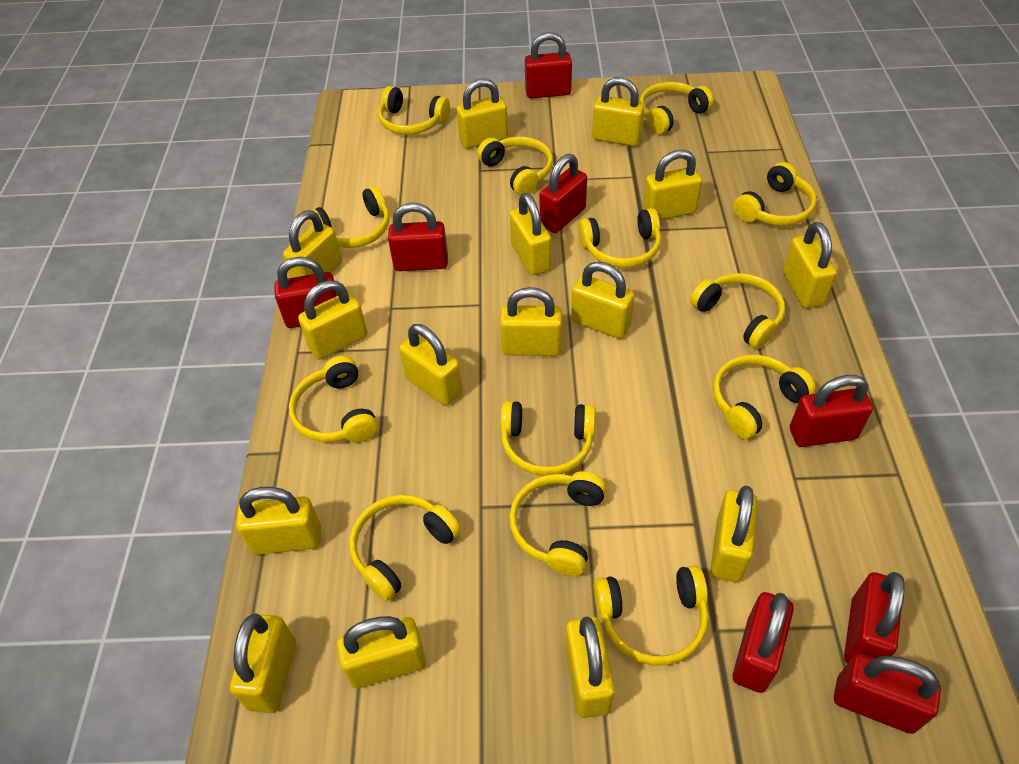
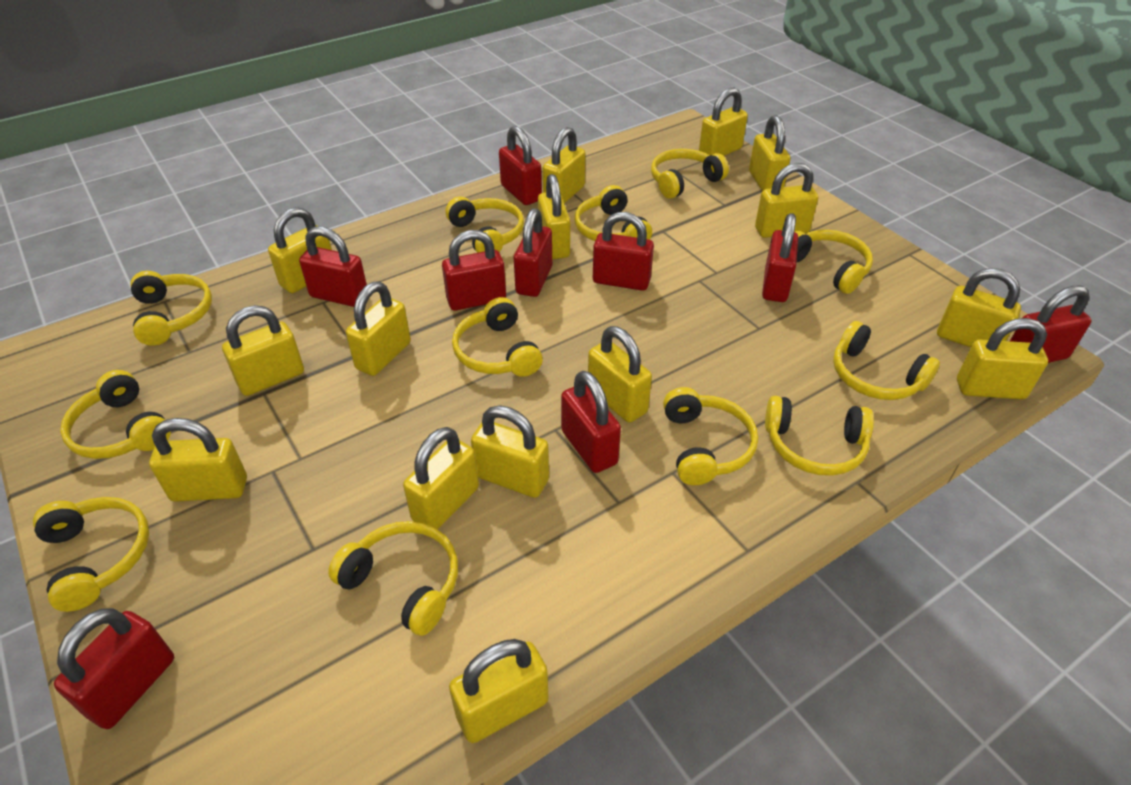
red padlock: [274,257,338,328] [388,203,448,271] [525,32,572,98] [540,154,587,233] [733,592,794,693] [790,375,873,447] [834,653,941,734] [844,572,905,664] = 8 -> [54,608,174,729] [299,226,367,307] [442,230,506,311] [499,126,542,205] [514,208,552,297] [561,371,621,473] [593,212,654,291] [762,213,798,302] [1010,286,1092,363] = 9
yellow headphones: [289,356,378,442] [309,186,390,248] [349,495,461,601] [378,86,450,135] [477,137,553,195] [500,401,596,476] [509,471,606,576] [578,208,661,268] [594,565,709,665] [640,82,714,134] [691,273,785,349] [713,355,816,439] [734,162,817,226] = 13 -> [33,497,149,612] [60,370,171,459] [131,271,212,346] [328,521,458,636] [446,197,524,253] [452,297,543,377] [575,185,652,241] [651,149,729,199] [663,387,758,485] [765,396,874,476] [795,230,873,294] [833,321,940,400] = 12

